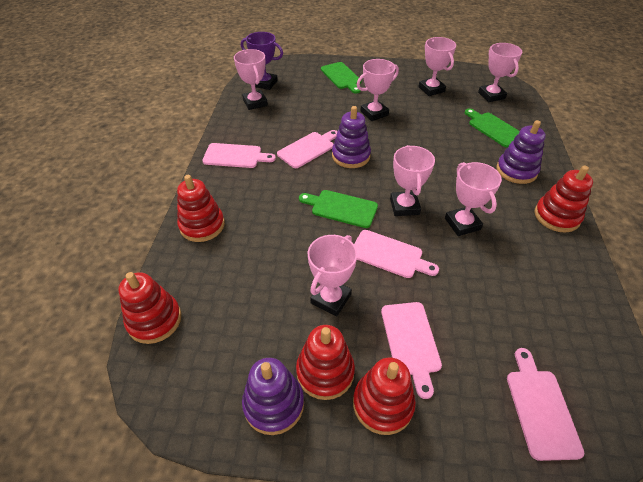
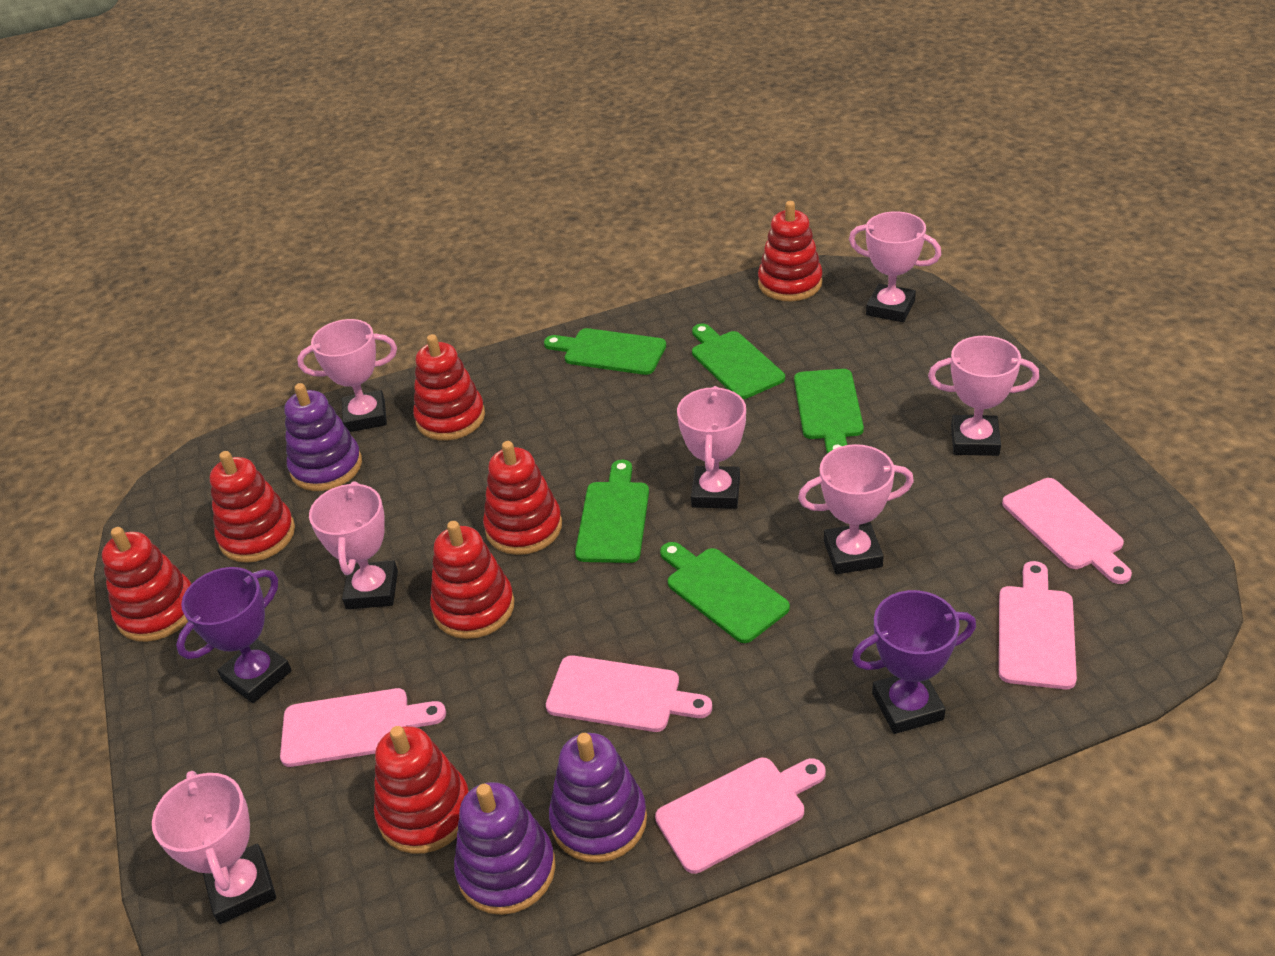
green cutting board: [299,190,378,228] [321,62,361,94] [465,108,519,147] = 3 -> [544,328,666,375] [575,460,649,563] [660,542,790,643] [692,324,785,399] [794,369,864,453] = 5
purple trophy: [241,32,283,90] = 1 -> [176,567,292,703] [852,590,976,734] = 2
red stacking toy: [118,272,181,344] [177,175,225,242] [296,325,355,400] [353,358,416,435] [534,166,593,233] = 5 -> [102,527,191,642] [210,451,295,563] [374,726,469,854] [413,334,485,441] [430,521,514,639] [483,441,562,555] [758,201,823,301] = 7

